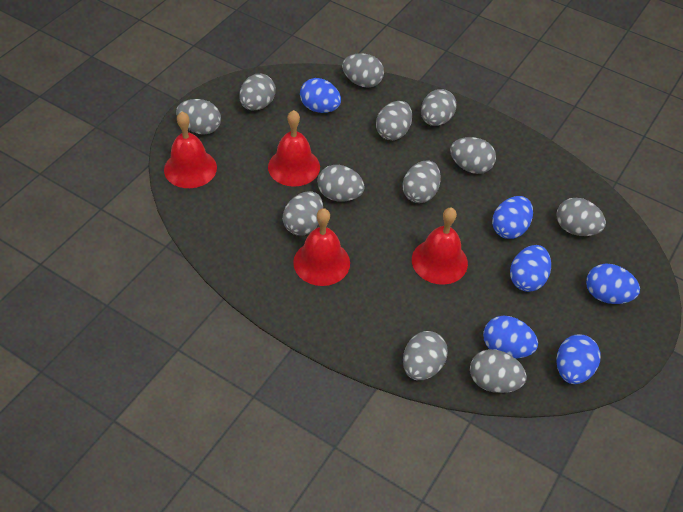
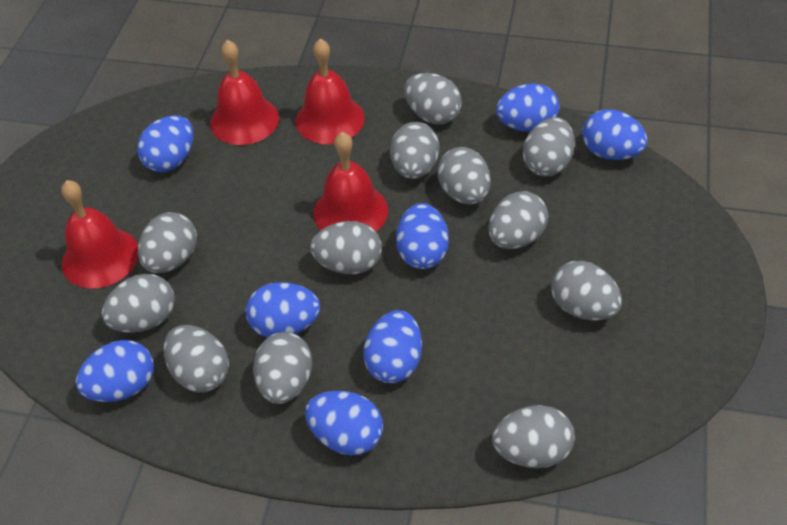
blue egg: [300,78,341,113] [483,316,538,358] [492,196,533,239] [510,245,551,292] [556,334,600,384] [586,264,640,304] = 6 -> [76,340,154,402] [137,116,194,172] [246,282,320,337] [305,391,383,456] [363,310,422,383] [396,203,449,269] [496,84,560,132] [582,109,648,160] = 8

